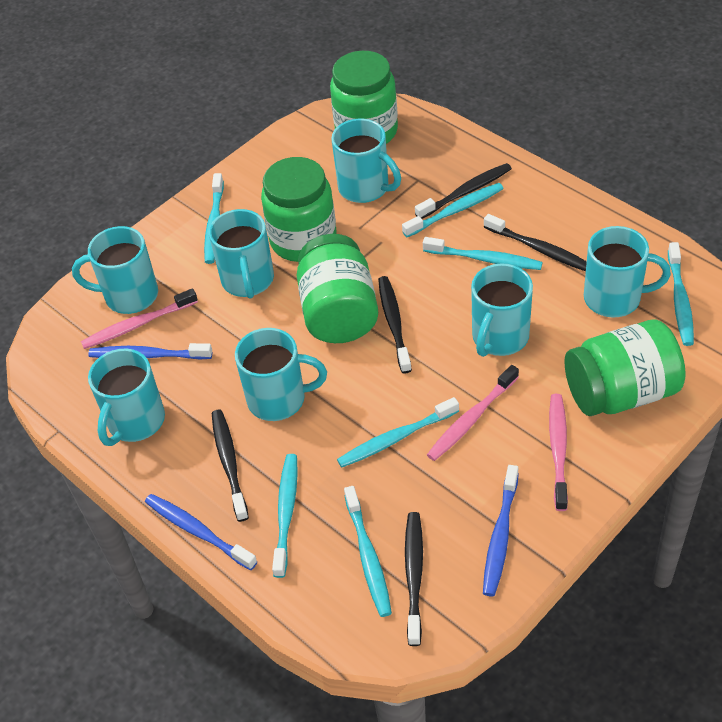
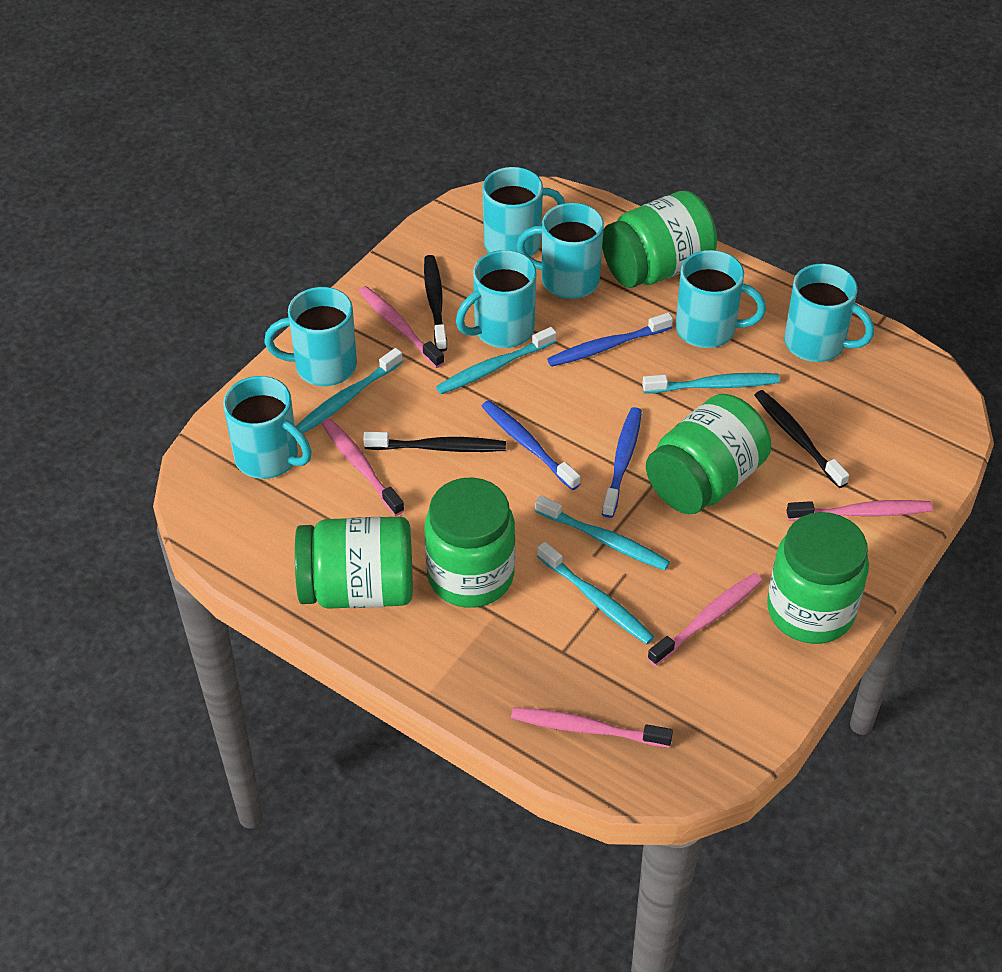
black toothbrush: [212,410,249,522] [378,276,412,373] [405,512,423,646] [415,163,512,219] [484,214,587,271] = 5 -> [363,432,506,452] [424,255,447,352] [754,390,849,488] = 3
green jar: [261,157,337,262] [296,234,378,343] [330,51,398,144] [564,319,686,416] = 4 -> [295,516,413,609] [425,478,515,608] [602,191,717,288] [646,394,771,514] [767,512,869,644] = 5
pink toothbrush: [81,288,198,349] [427,365,519,461] [549,394,568,511] = 3 -> [322,418,404,516] [358,286,444,368] [511,707,673,748] [647,573,763,666] [786,500,933,521] = 5
turquoise toothbrush: [204,173,224,264] [272,454,298,578] [337,397,459,468] [344,486,392,617] [402,183,503,237] [423,237,543,270] [668,242,694,346] = 7 -> [296,348,403,433] [436,327,556,394] [535,495,670,570] [537,542,654,645] [642,373,780,393] = 5

